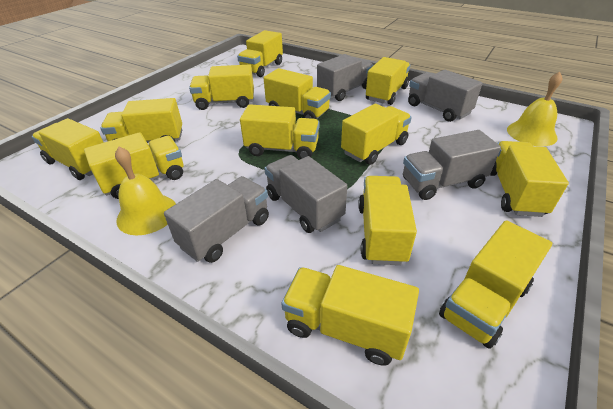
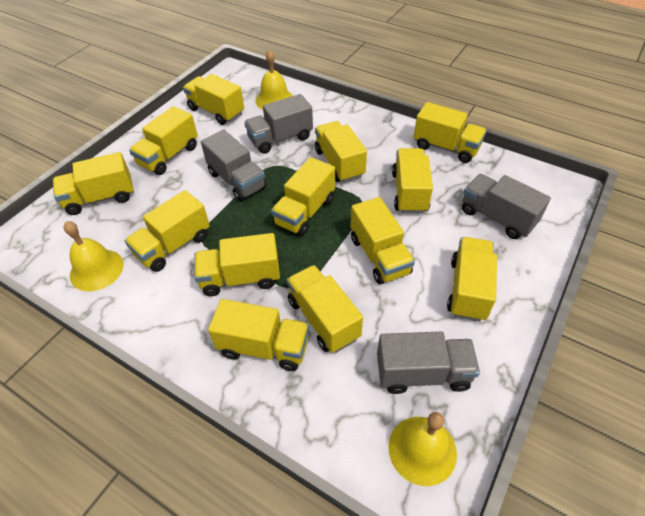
grey truck: [164,176,269,263] [264,155,347,233] [317,54,374,101] [403,130,501,200] [408,70,482,122] = 5 -> [201,129,266,201] [244,94,313,154] [377,332,480,394] [462,174,551,239] = 4
yellow bell: [115,147,176,235] [507,72,562,146] = 2 -> [64,221,124,291] [256,50,293,110] [388,412,457,486] = 3

